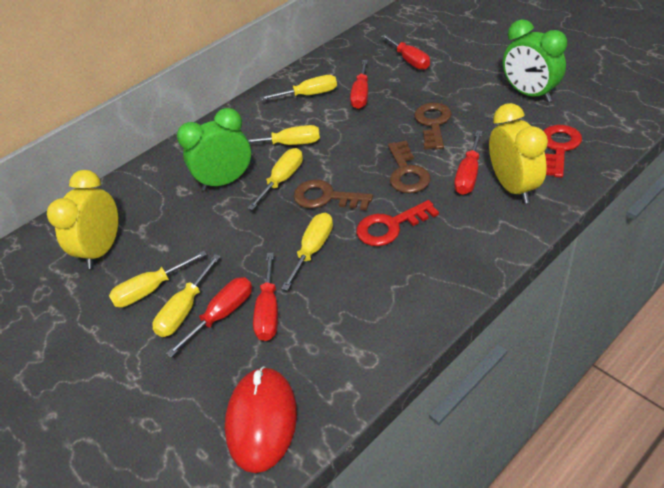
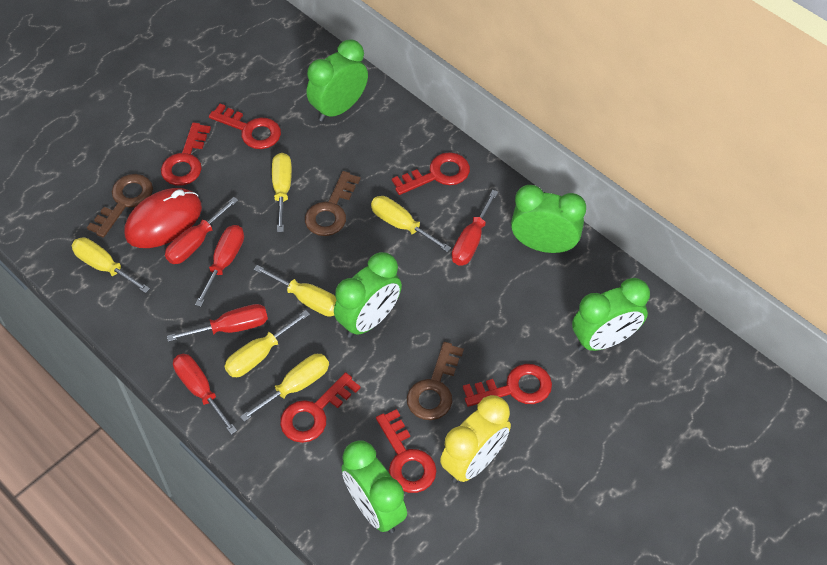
green clock: [177,108,251,191] [503,19,567,102] = 2 -> [306,40,368,122] [334,252,402,338] [342,440,407,533] [511,185,586,253] [572,278,650,351] = 5
red key: [356,200,439,246] [543,125,582,178] = 2 -> [161,122,211,186] [209,104,281,149] [280,372,360,443] [376,409,437,493] [392,152,470,195] [463,364,552,407] = 6
yellow clock: [47,170,118,269] [489,103,548,203] = 2 -> [440,395,511,483] = 1

